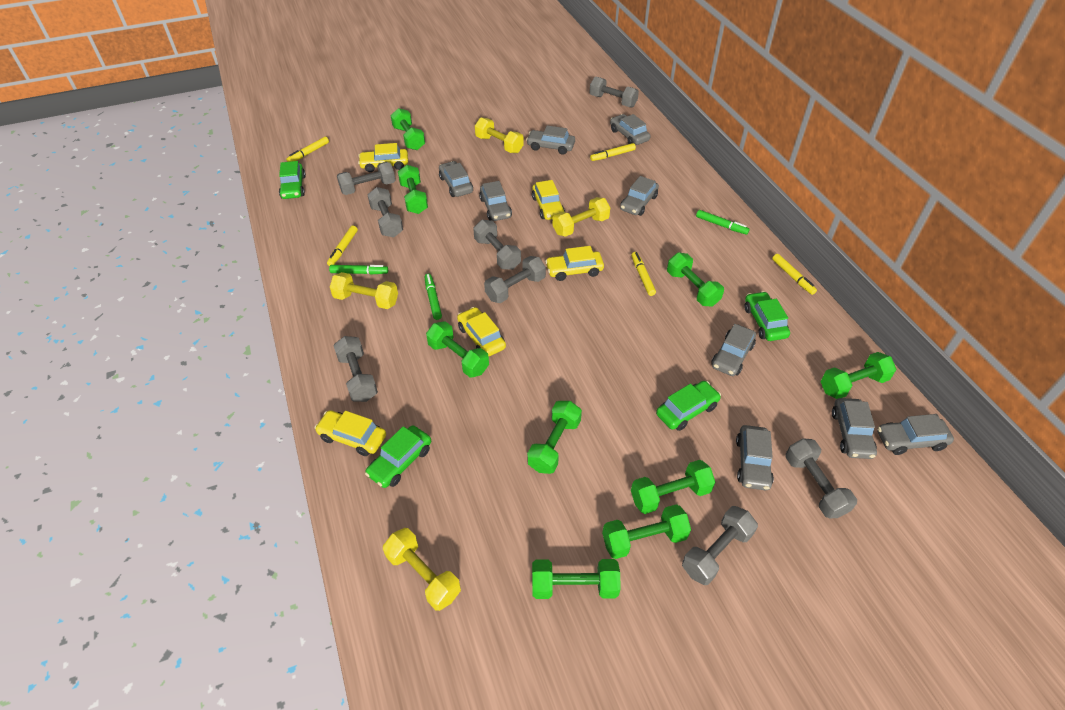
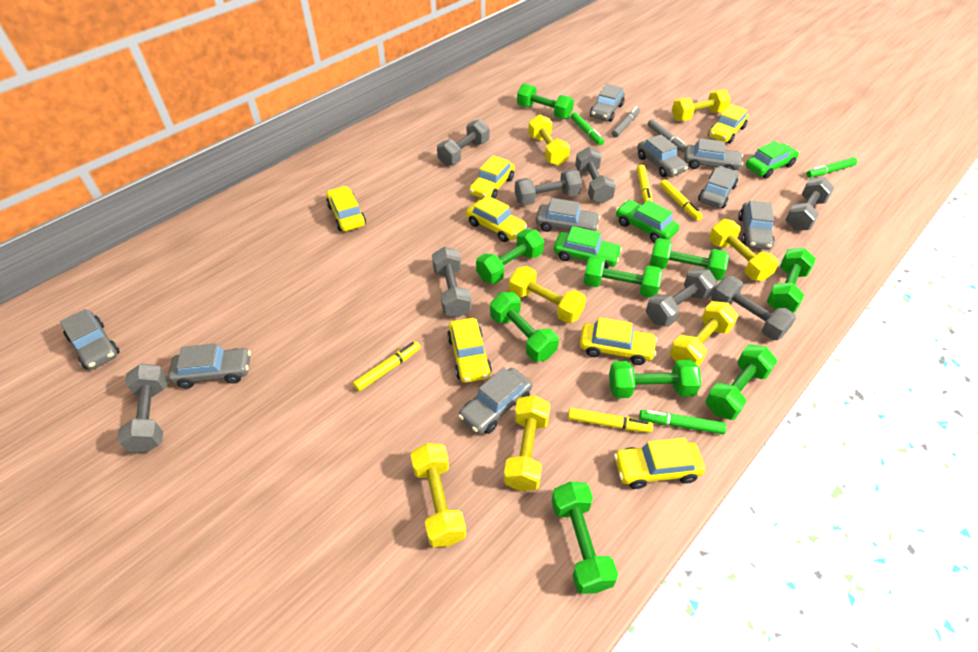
green car: [279,161,306,199] [365,425,431,488] [656,381,721,431] [744,291,790,341] = 4 -> [554,226,622,269] [616,200,679,243] [746,141,799,179] = 3
grey marker: none = 0 -> [612,106,640,138] [648,119,686,153] = 2
yellow car: [315,410,386,456] [358,143,408,172] [457,307,506,356] [532,180,565,220] [545,246,604,281] = 5 -> [326,186,366,231] [447,318,492,383] [466,195,527,242] [469,155,515,199] [580,317,657,365] [614,437,705,489] [708,104,749,144] = 7
yellow dumbbell: [330,272,398,309] [383,528,461,611] [475,117,524,153] [553,197,610,237] = 4 -> [410,443,466,547] [504,395,550,491] [509,266,586,323] [528,114,570,166] [670,301,738,367] [672,89,731,121] [709,219,779,281] = 7
yellow marker: [286,137,329,162] [327,226,358,266] [590,143,636,161] [631,252,656,296] [772,254,817,295] = 5 -> [353,341,421,391] [568,408,653,433] [637,165,653,203] [660,180,703,220] = 4

